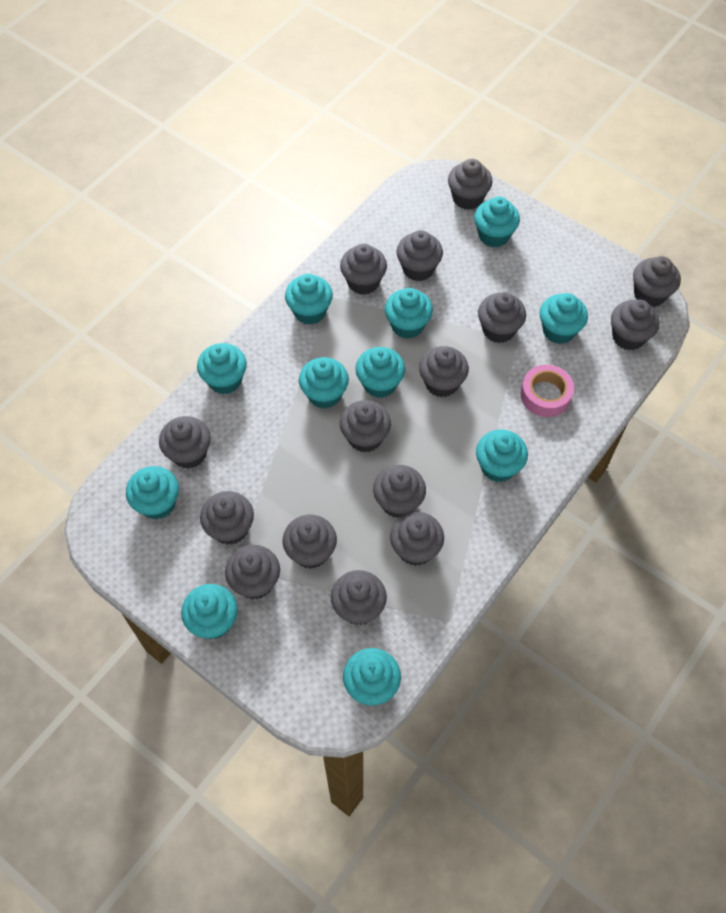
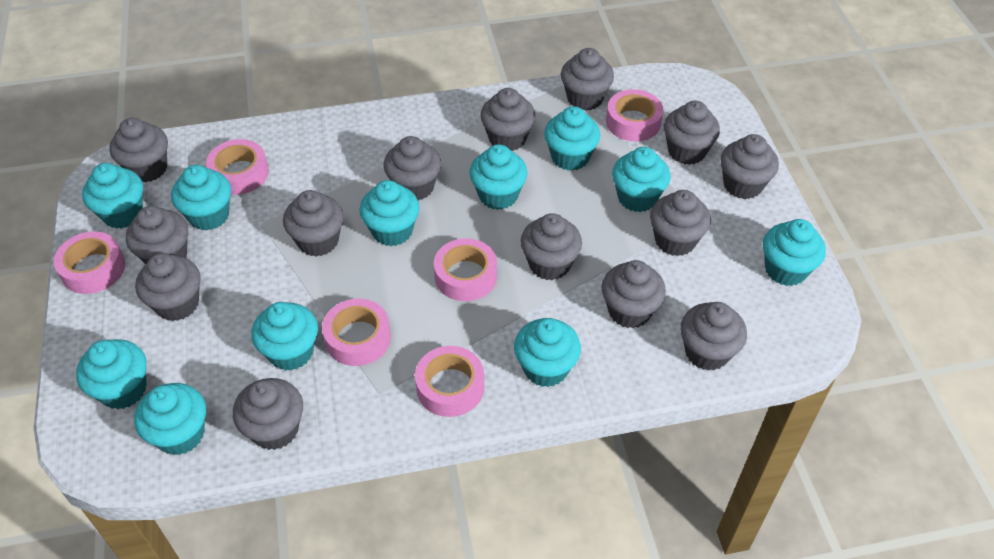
grey cupcake: [159,416,211,469] [200,491,254,545] [225,545,280,599] [283,515,337,569] [331,570,387,625] [340,244,387,295] [340,400,391,452] [373,465,426,518] [390,512,444,566] [396,230,443,281] [419,346,469,397] [448,159,493,210] [478,292,526,343] [611,299,660,350] [633,256,681,307] = 15 -> [109,118,168,182] [126,206,188,264] [135,253,201,321] [233,378,303,450] [283,190,344,256] [383,136,441,201] [480,88,536,151] [521,213,582,280] [561,48,614,111] [602,260,666,328] [650,190,711,256] [664,100,720,165] [680,302,747,371] [720,134,779,199] = 14
pink tape: [521,365,574,417] = 1 -> [54,232,125,294] [206,139,269,195] [322,299,391,366] [415,346,484,417] [434,238,497,301] [606,89,663,141] = 6

